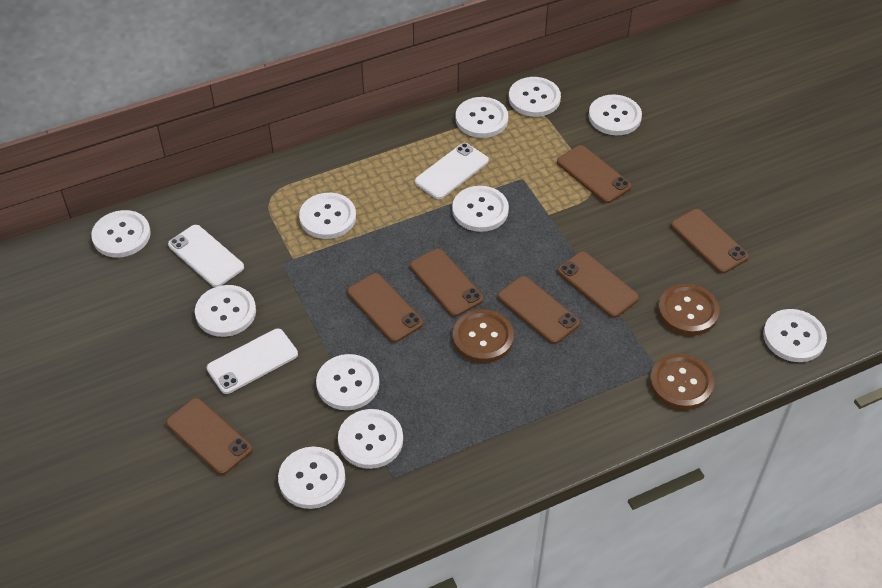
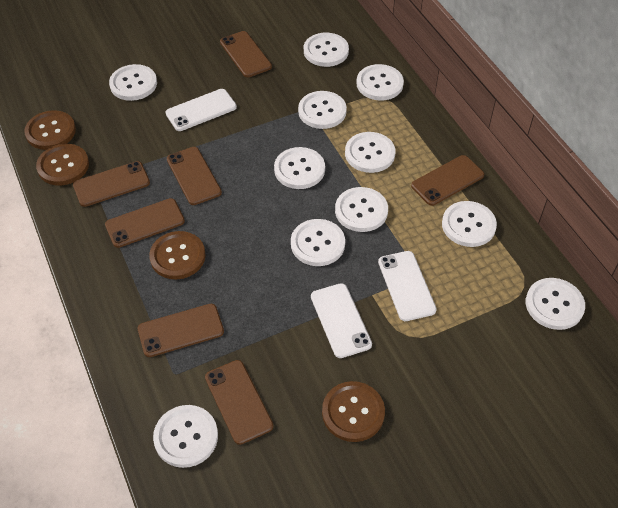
brown button: [453,310,514,363] [650,354,714,410] [658,284,720,335] = 3 -> [24,110,76,150] [36,144,89,185] [149,231,206,279] [322,381,385,442] = 4

